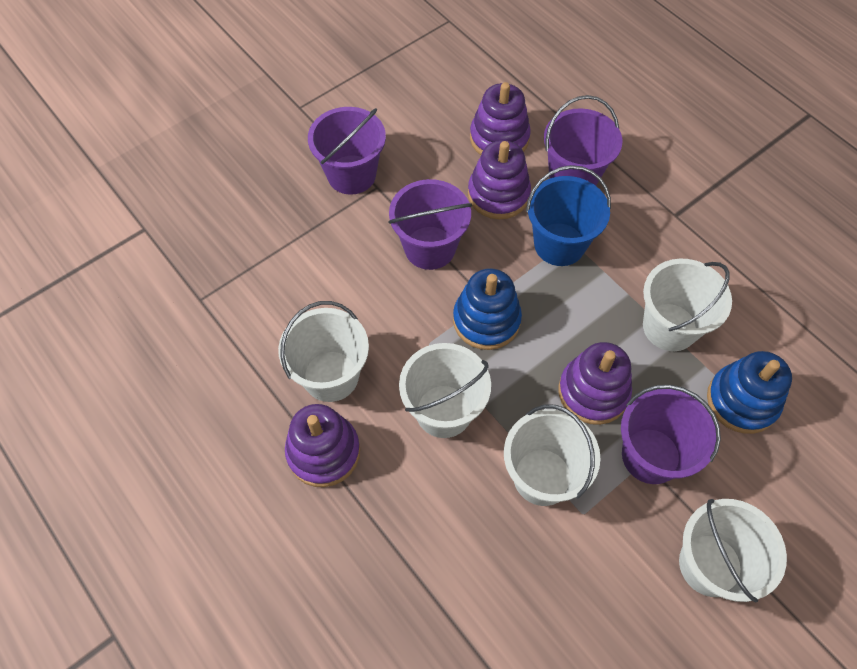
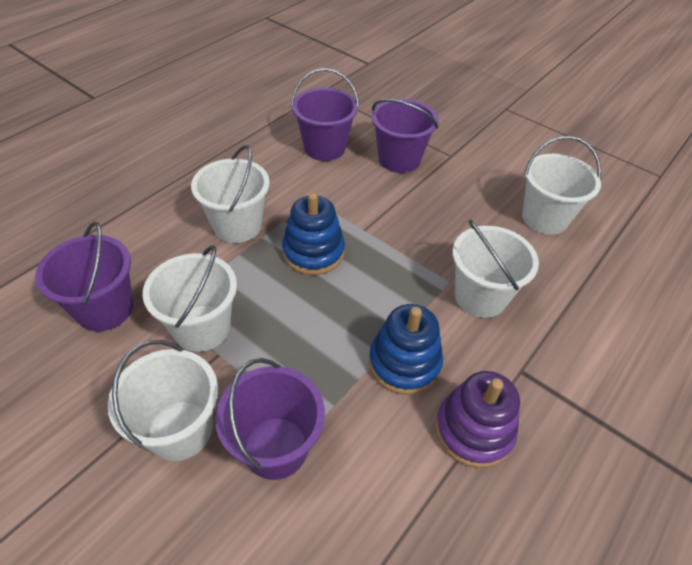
blue bucket: [526,165,611,266] = 1 -> none = 0
purple stacking toy: [285,404,360,487] [468,140,531,219] [470,82,531,155] [558,342,632,425] = 4 -> [435,371,520,468] = 1

